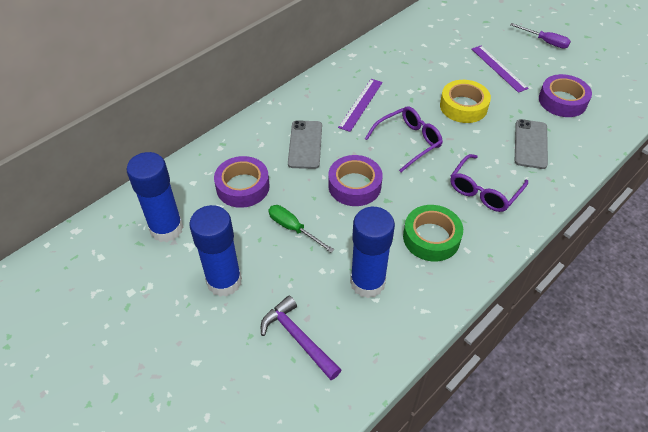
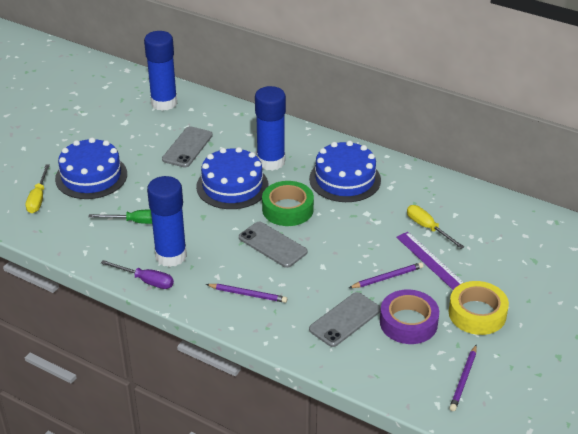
blue cake: none = 0 -> [55,137,127,199] [196,147,269,209] [309,141,381,202] = 3
grey phone: [288,120,322,169] [515,119,548,169] = 2 -> [162,126,213,167] [239,222,307,268] [309,292,381,347] = 3
purple glasses: [365,106,443,172] [450,154,528,212] = 2 -> none = 0
purple hammer: [261,296,341,380] = 1 -> none = 0
purple pencil: none = 0 -> [206,284,287,303] [349,262,423,288] [449,345,477,411] = 3
purple ruler: [338,79,383,132] [471,46,529,93] = 2 -> [396,232,464,290] = 1
purple tape: [214,156,270,208] [328,155,383,206] [539,74,592,117] = 3 -> [380,289,439,344] = 1
yellow screwdriver: none = 0 -> [26,164,50,213] [407,205,464,249] = 2

